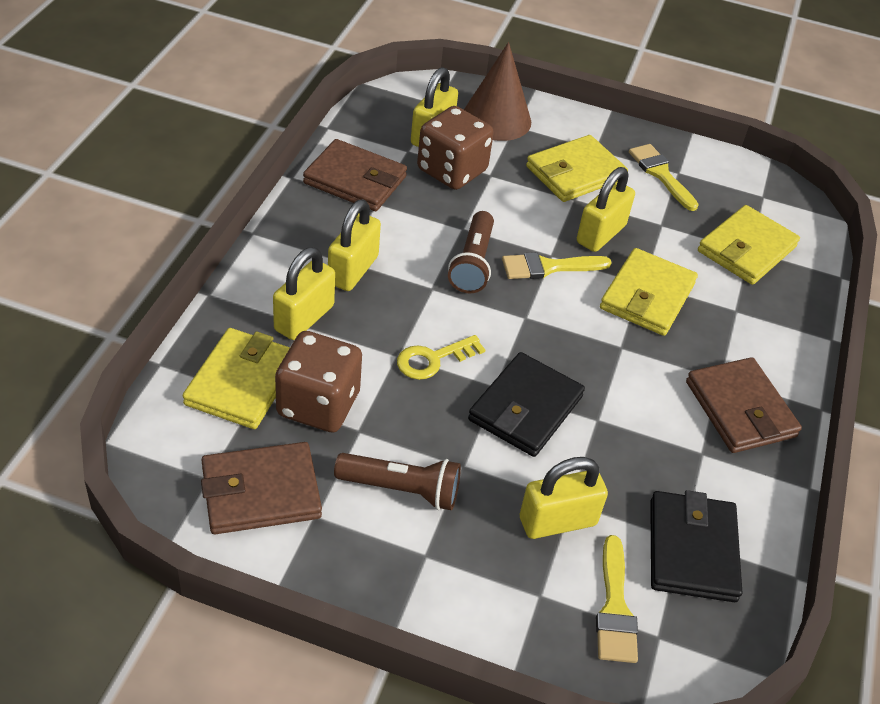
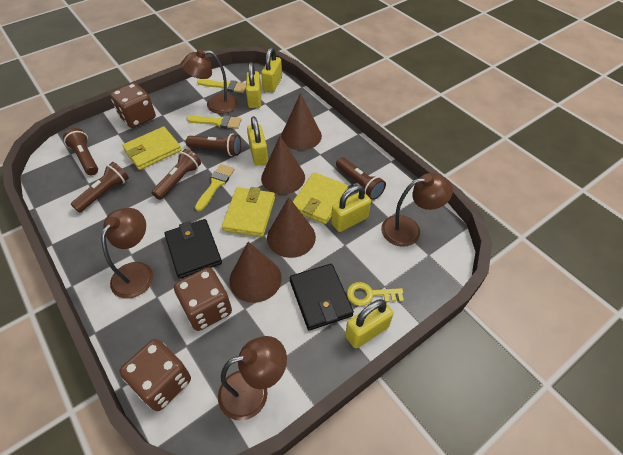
brown cone: [464,42,531,141] = 1 -> [229,242,282,303] [261,136,305,194] [267,197,316,258] [281,93,322,150] = 4
brown dice: [275,331,362,433] [417,106,494,190] = 2 -> [110,83,156,128] [119,339,191,411] [174,267,232,331] = 3
brown flashlight: [334,453,461,510] [448,211,494,293] = 2 -> [63,128,98,175] [71,162,129,213] [152,149,201,200] [186,133,241,156] [336,157,386,200] = 5
brown lamp: none = 0 -> [101,208,153,299] [181,49,238,114] [218,336,287,421] [381,173,453,247] = 4
brown wallet: [201,442,322,534] [303,139,407,211] [686,357,802,453] = 3 -> none = 0
yellow wallet: [182,328,290,429] [526,135,628,202] [600,248,698,336] [698,205,800,285] = 4 -> [122,127,182,170] [222,187,275,237] [293,172,348,224] = 3

